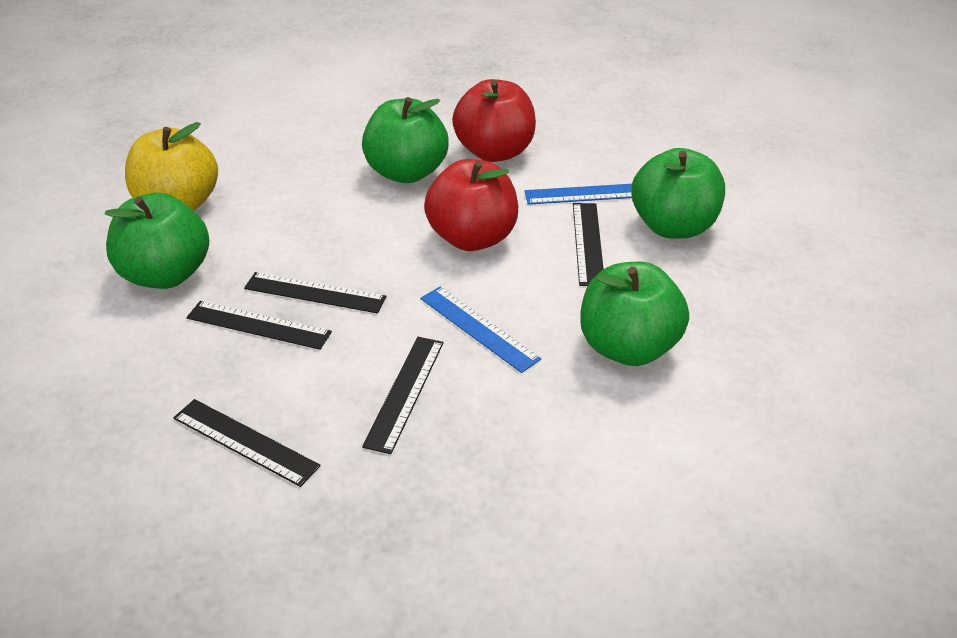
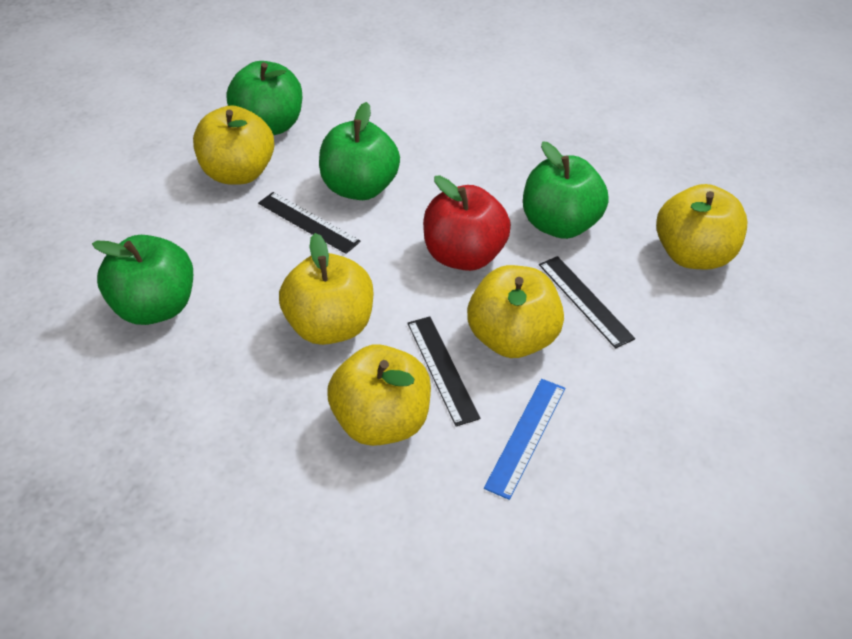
black ruler: [173,399,321,487] [186,301,332,350] [244,272,387,313] [362,337,444,454] [573,203,604,286] = 5 -> [258,192,361,254] [407,316,480,427] [539,256,635,349] = 3
blue ruler: [420,287,541,373] [524,184,632,205] = 2 -> [484,379,565,500] = 1
red apple: [424,159,518,251] [452,79,536,162] = 2 -> [423,176,511,271] = 1
yellow apple: [125,122,218,211] = 1 -> [193,105,274,185] [279,233,373,345] [327,344,431,446] [467,265,564,358] [656,184,747,270] = 5

